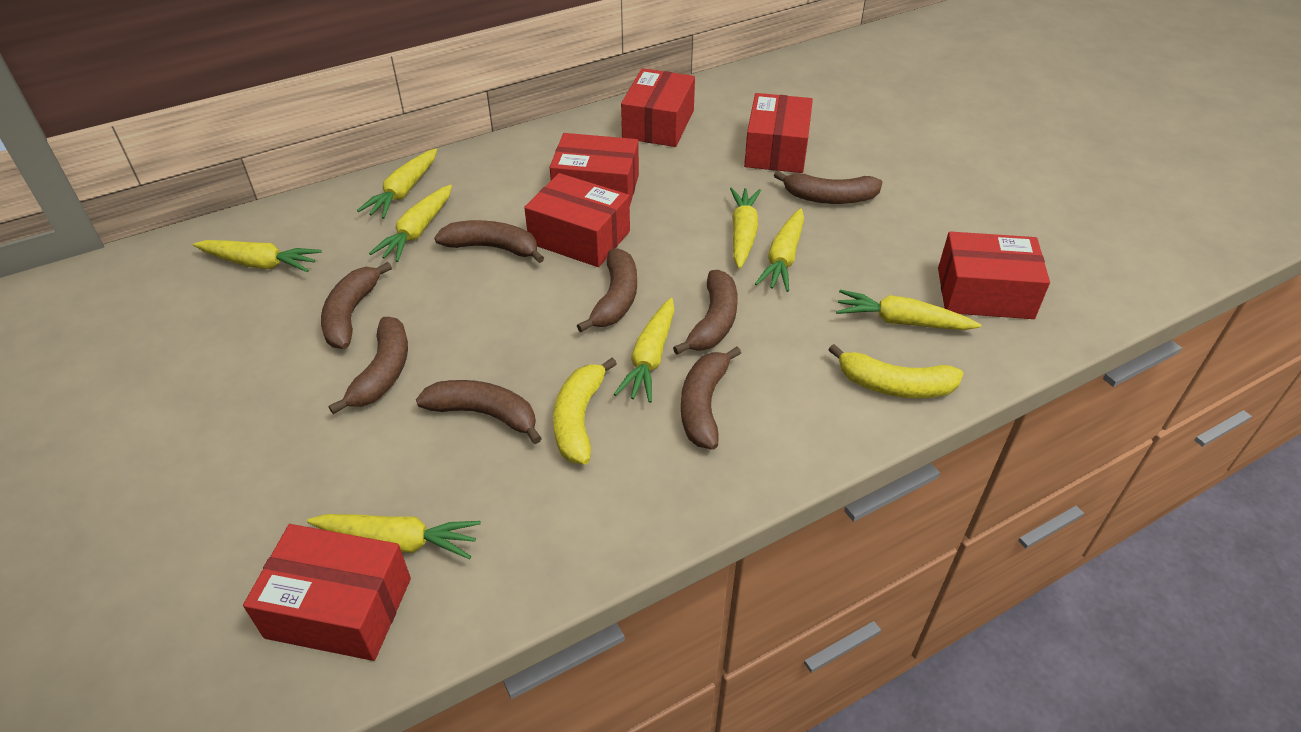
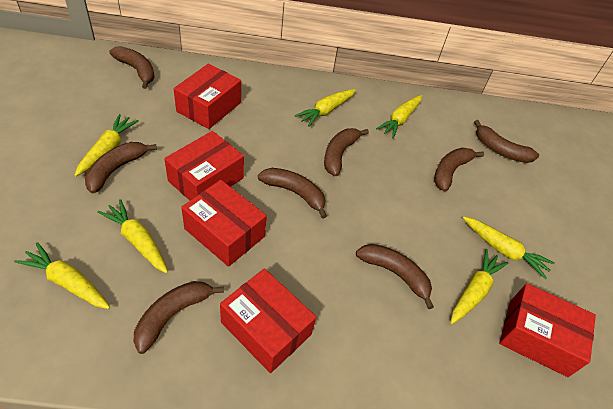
red box: [243,524,411,661] [524,173,630,267] [550,133,639,204] [621,68,695,147] [744,93,813,173] [938,232,1050,319] = 6 -> [164,131,244,201] [174,64,241,129] [181,180,267,267] [220,269,316,373] [499,283,596,377] = 5
yellow banana: [553,358,617,464] [828,344,964,398] = 2 -> none = 0
yellow carrot: [193,240,322,272] [307,514,481,559] [357,148,437,219] [369,185,452,262] [614,298,674,403] [730,187,761,269] [755,208,804,292] [836,290,981,330] = 8 -> [14,242,110,309] [75,114,139,176] [98,199,168,273] [295,89,356,127] [376,95,422,138] [451,249,509,324] [463,216,554,279] = 7

